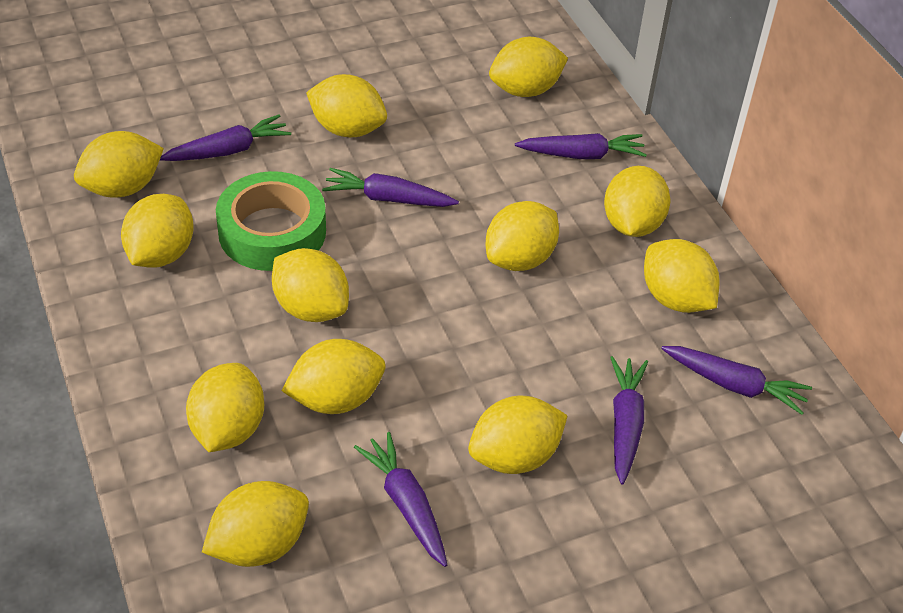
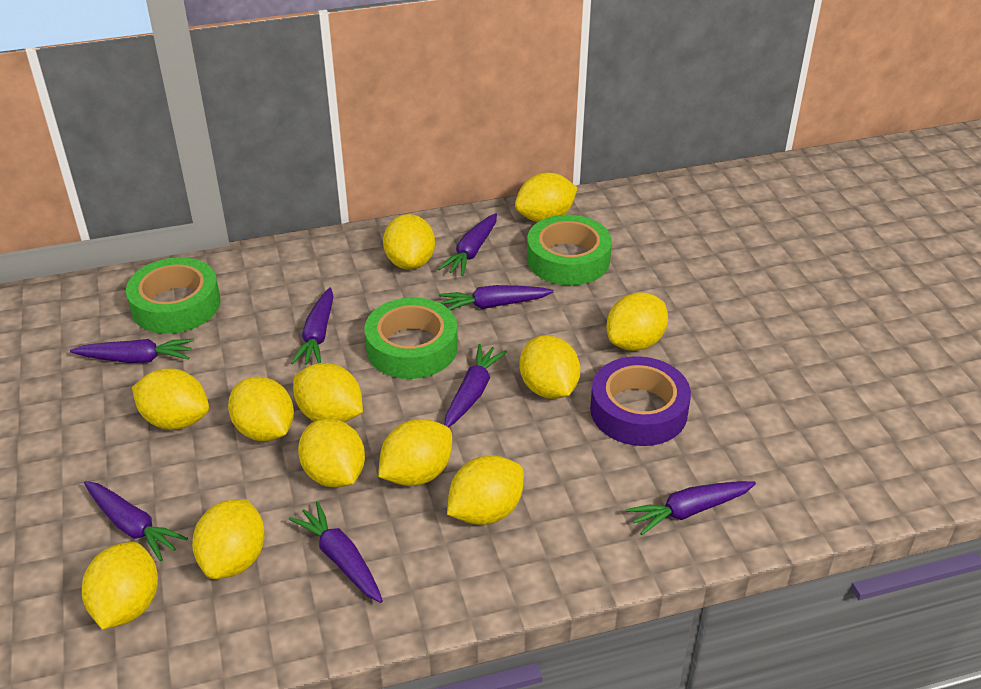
green tape: [216,171,326,271] = 1 -> [126,257,220,334] [364,297,458,379] [527,215,612,285] = 3
purple carrot: [160,114,291,161] [322,168,459,207] [354,432,447,567] [515,133,647,159] [610,356,648,485] [661,346,812,415] = 6 -> [70,339,194,363] [84,481,188,561] [289,502,383,603] [291,287,334,365] [438,213,497,276] [439,285,554,310] [444,344,507,428] [626,481,756,535] = 8
purple tape: none = 0 -> [590,356,691,446] = 1

